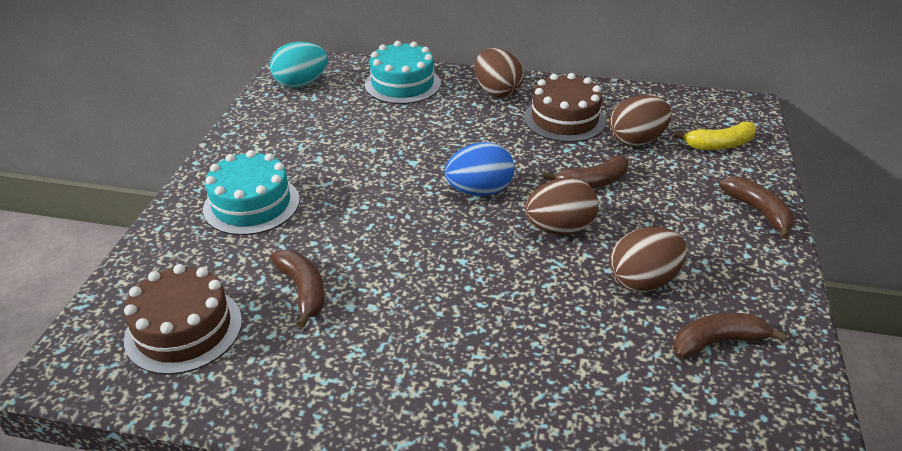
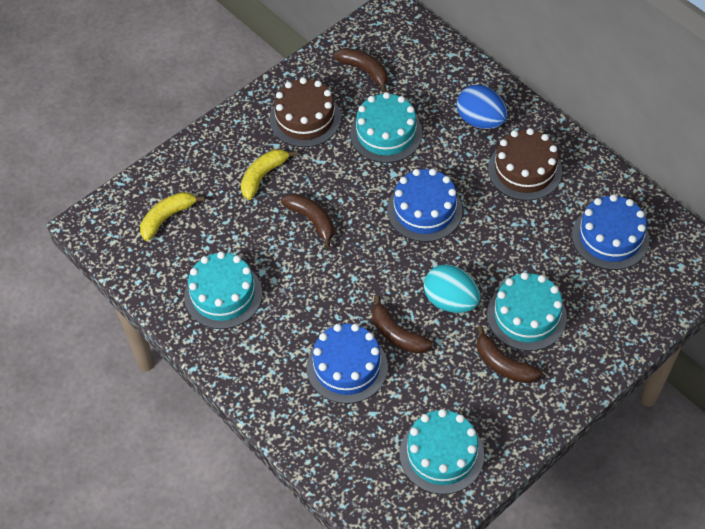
blue cake: none = 0 -> [307,324,388,404] [387,169,463,242] [572,194,649,270] = 3
brown egg: [475,48,524,98] [525,177,599,235] [609,95,672,146] [609,227,687,292] = 4 -> none = 0
turquoise cake: [203,150,300,235] [365,41,441,104] = 2 -> [184,251,262,329] [350,92,422,163] [400,409,484,494] [487,272,567,351] = 4
yellow banana: [674,121,757,150] = 1 -> [140,192,205,241] [241,149,297,200] = 2

